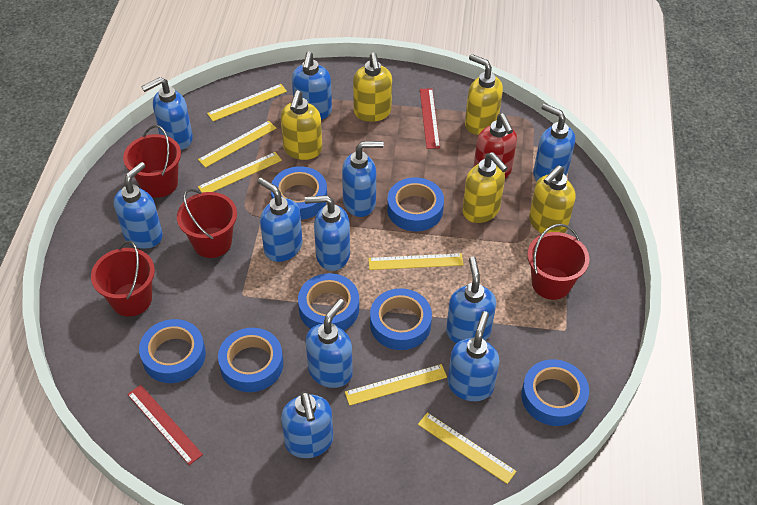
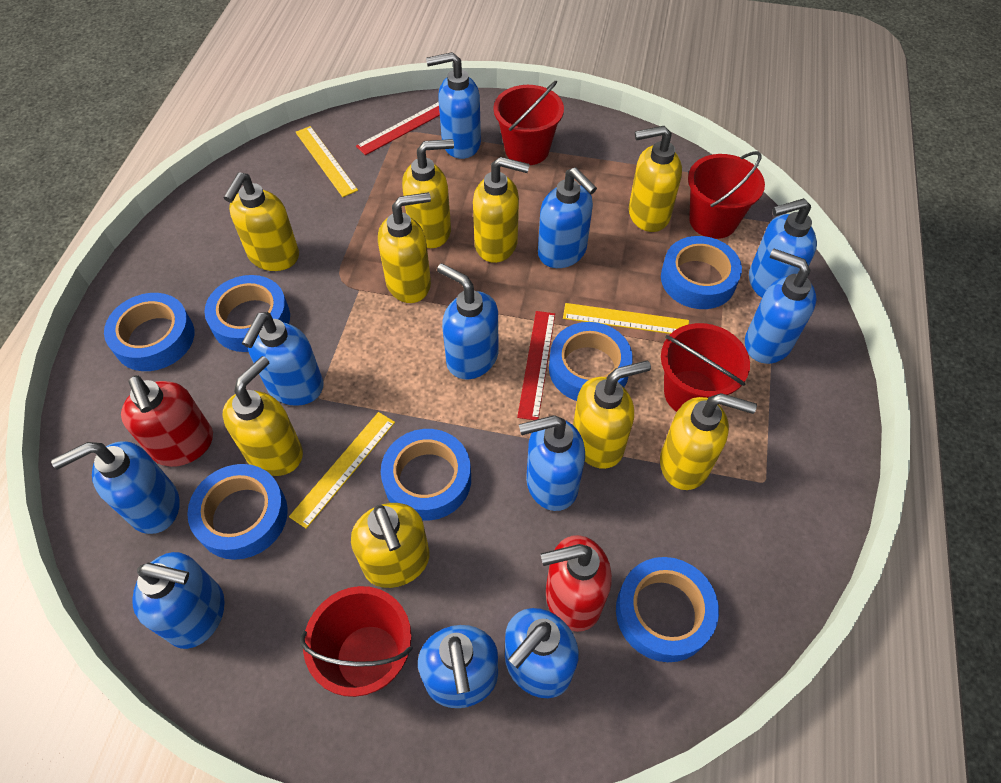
red soap dispenser: [474,113,517,179] = 1 -> [121,375,213,467] [541,535,612,632] = 2
yellow ruler: [198,121,276,168] [198,152,282,193] [207,84,287,121] [345,364,447,406] [368,253,463,270] [418,413,516,484] = 6 -> [289,412,395,529] [296,126,358,197] [563,303,689,334] = 3
yellow soap dispenser: [281,90,322,160] [353,52,392,122] [462,152,508,223] [465,54,503,135] [529,165,576,233] = 5 -> [223,356,303,476] [224,172,299,271] [351,503,430,588] [378,192,431,303] [402,139,454,248] [473,157,530,263] [573,360,651,469] [629,126,682,232] [660,393,757,490] = 9

